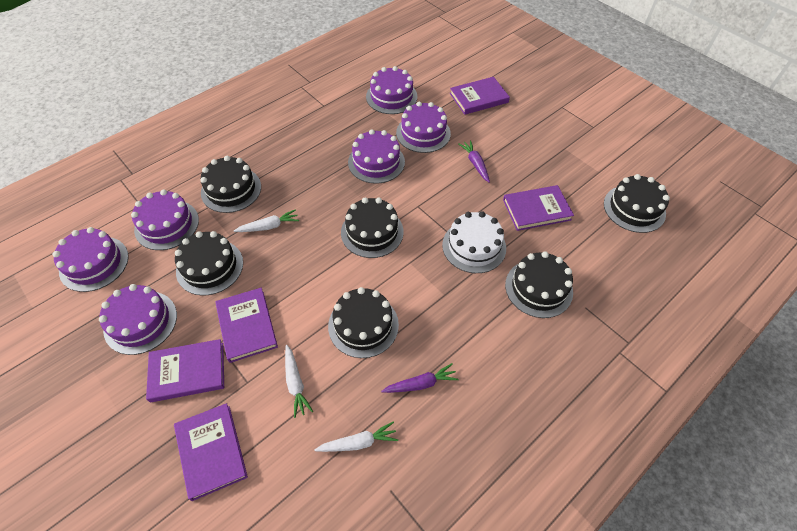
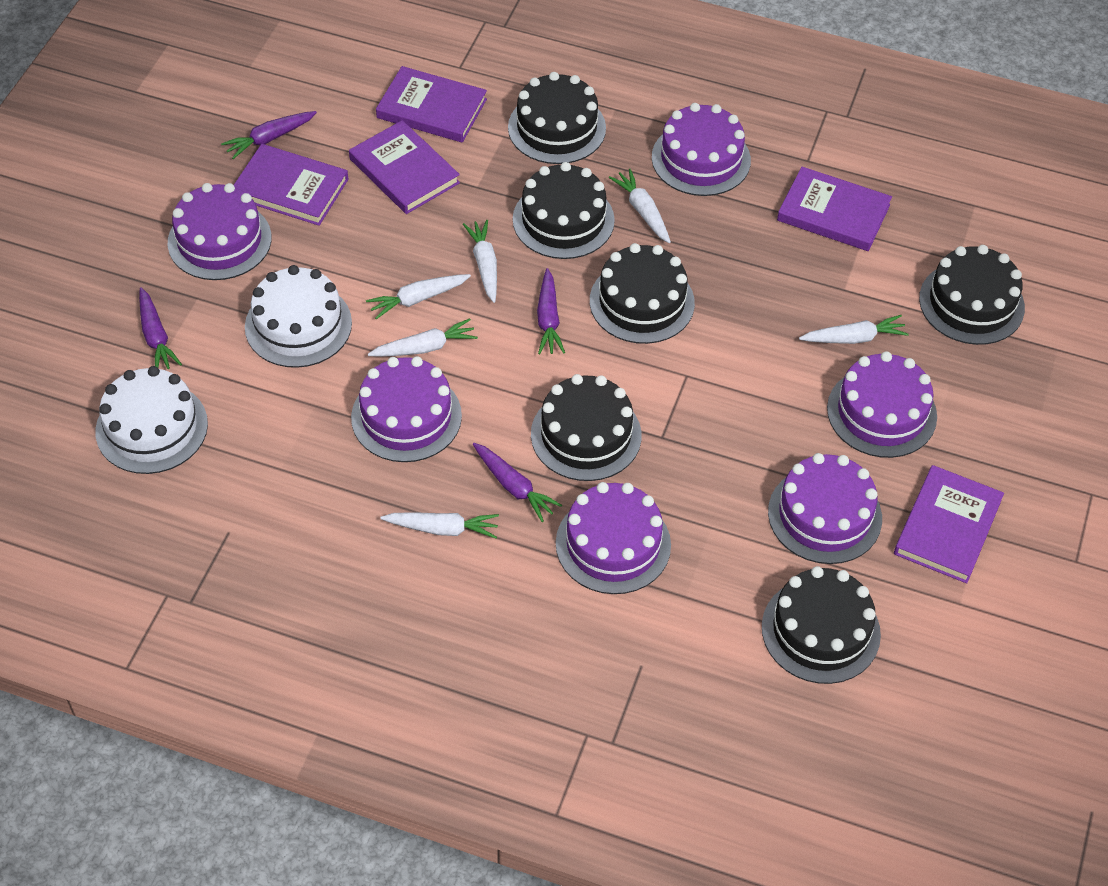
purple carrot: [381,363,459,393] [459,140,490,183] = 2 -> [139,287,182,369] [221,111,317,159] [473,443,562,522] [537,268,565,354] = 4
white cake: [442,211,506,273] = 1 -> [95,366,208,474] [245,265,352,368] = 2
white carrot: [234,209,299,232] [285,345,313,418] [315,421,398,452] = 3 -> [366,274,471,319] [368,318,478,357] [380,512,499,538] [463,220,497,303] [609,169,671,244] [799,315,909,344] = 6

